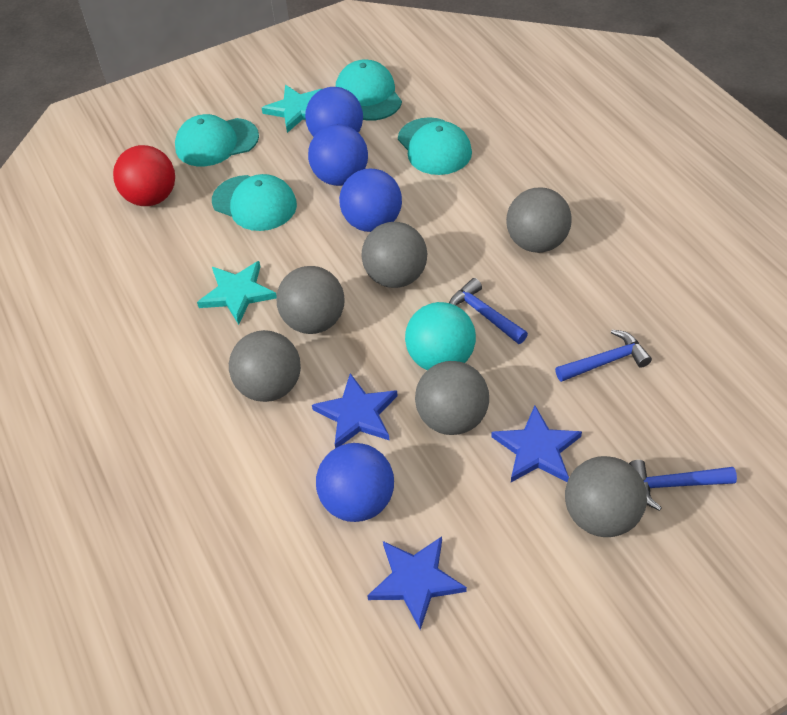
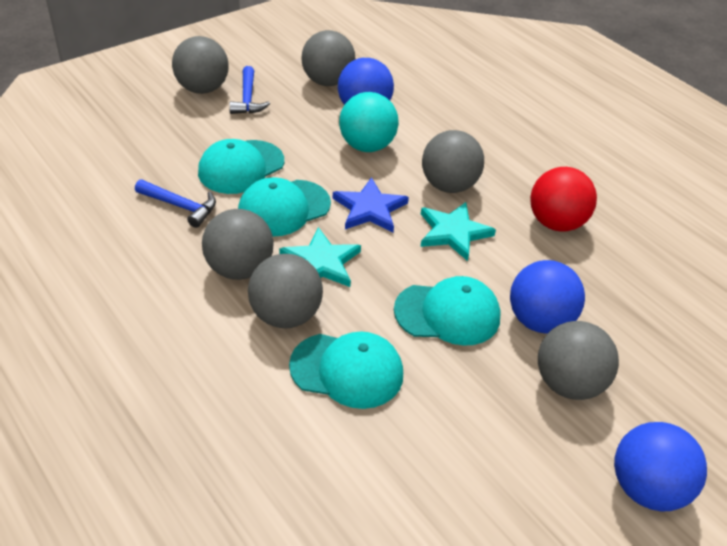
blue ball: [305,87,363,137] [308,124,368,186] [316,443,394,522] [339,168,402,232] = 4 -> [338,58,394,105] [510,260,585,333] [614,422,707,511] = 3
blue hammer: [449,278,528,344] [555,330,652,382] [629,460,737,511] = 3 -> [135,179,216,228] [229,66,270,114] = 2
blue star: [312,373,398,448] [367,536,467,630] [491,406,582,482] = 3 -> [332,177,409,232] = 1

